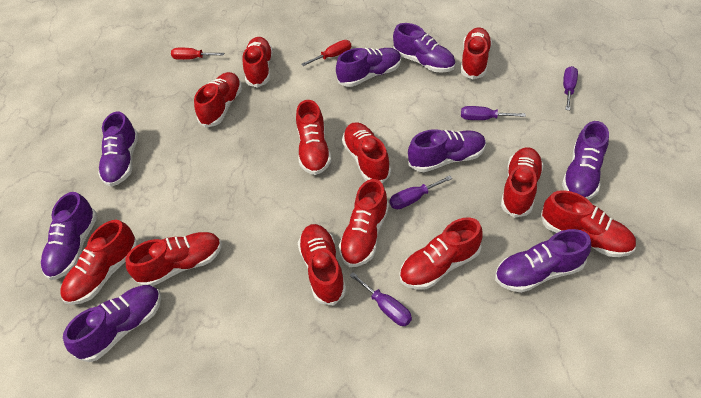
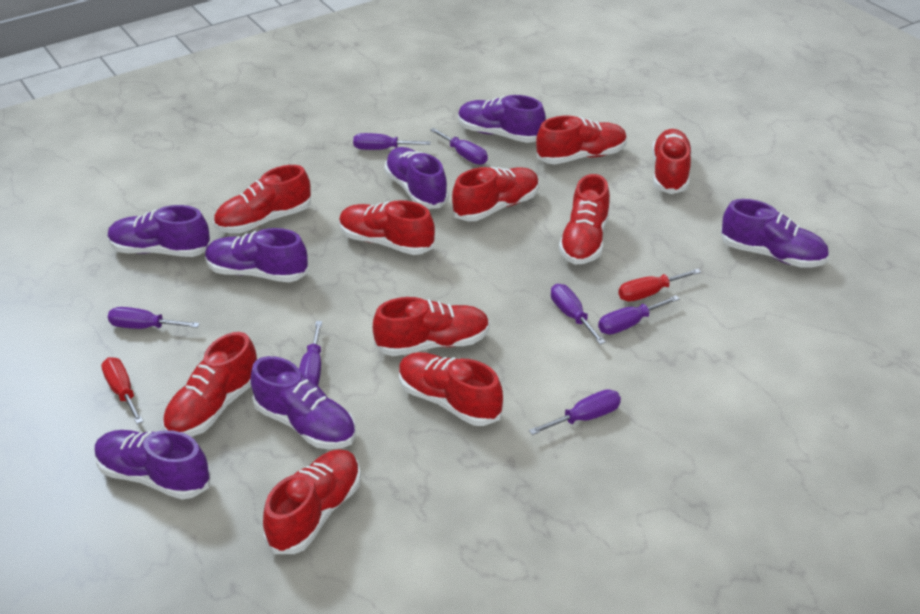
purple screwdriver: [350,272,412,326] [389,176,453,209] [461,106,526,120] [563,66,578,110] = 4 -> [108,307,200,329] [299,321,322,386] [353,133,431,150] [430,128,488,165] [529,389,621,435] [551,284,606,344] [598,295,680,335] = 7
purple shoe: [41,192,97,280] [63,285,161,362] [98,111,139,187] [336,47,401,87] [393,23,455,73] [408,129,486,172] [495,229,591,293] [562,121,609,200] = 8 -> [95,430,211,500] [108,205,210,257] [205,228,309,282] [250,356,356,449] [384,147,449,209] [458,95,546,143] [721,199,829,268] = 7
red shoe: [60,220,138,305] [126,232,222,286] [194,72,242,128] [243,37,273,88] [296,100,331,175] [298,224,346,306] [339,179,389,267] [342,122,391,184] [399,218,483,290] [461,27,492,79] [501,147,544,218] [541,190,636,257] = 12 -> [163,332,257,437] [213,165,311,233] [263,449,361,554] [339,200,435,255] [373,297,490,356] [399,352,503,426] [452,167,539,221] [536,115,627,164] [559,174,610,264] [652,129,692,194] = 10

